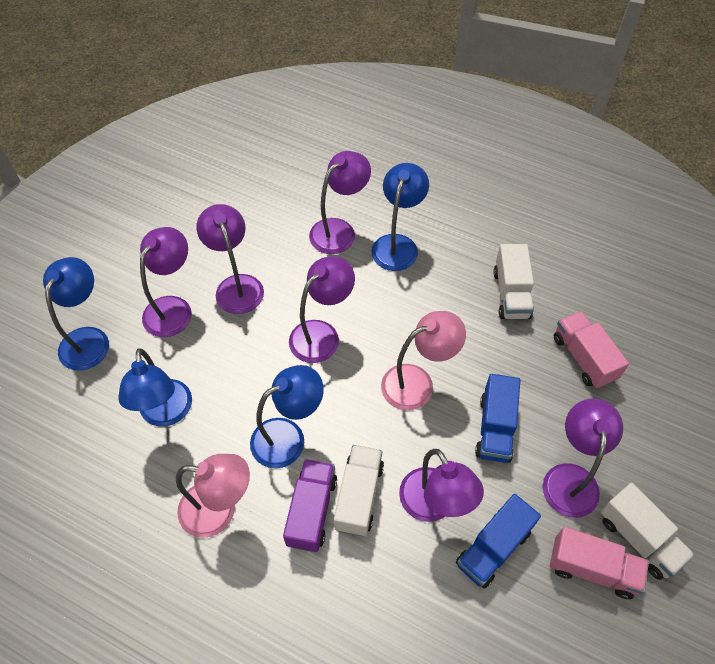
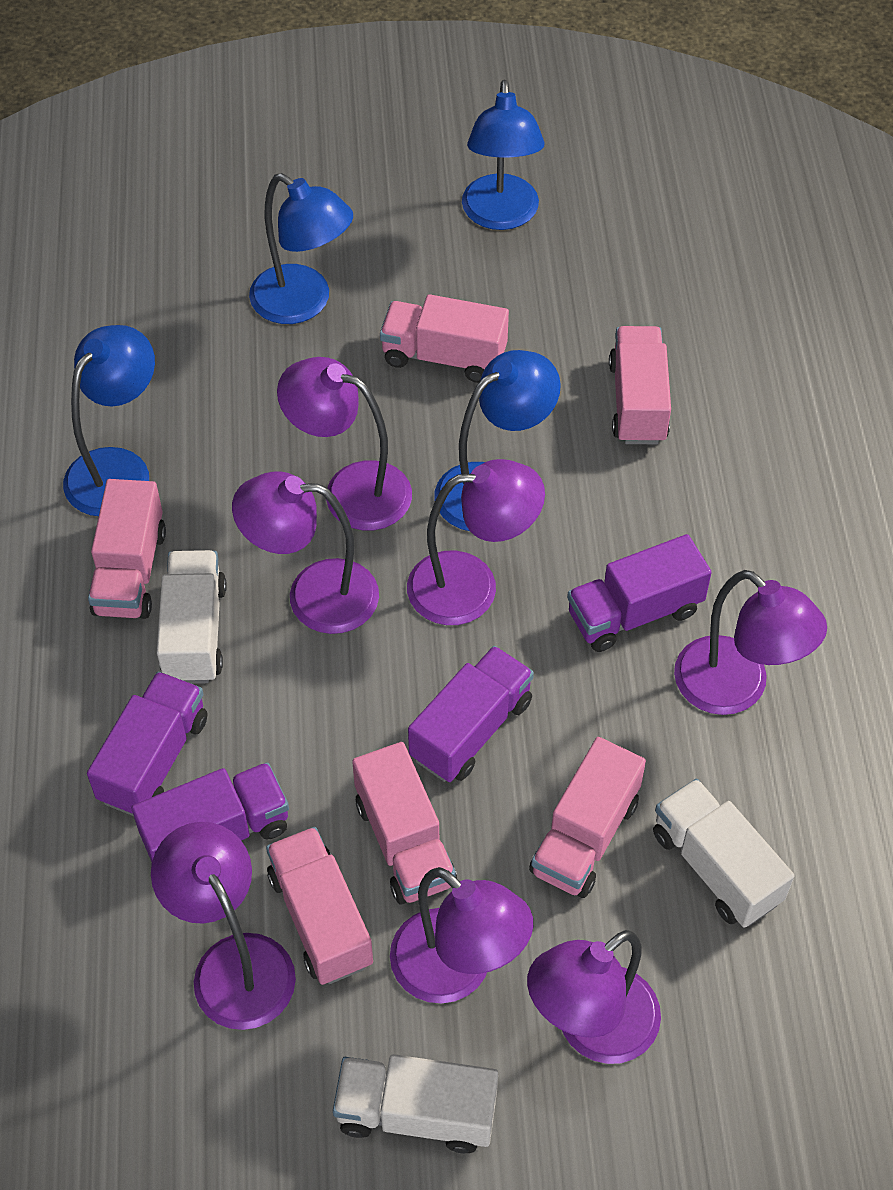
blue truck: [456,494,541,589] [475,374,520,463] = 2 -> none = 0
pink lamp: [176,454,250,538] [381,311,466,410] = 2 -> none = 0
pink truck: [550,527,649,599] [554,311,629,389] = 2 -> [88,479,166,619] [266,827,373,985] [352,742,457,904] [380,294,509,383] [529,737,646,898] [609,326,671,444] = 6
purple lamp: [140,227,192,337] [196,204,264,314] [289,256,355,363] [309,151,371,254] [399,449,484,522] [543,399,623,518] = 6 -> [151,822,296,1030] [232,472,379,634] [277,357,412,530] [390,867,533,1004] [407,459,545,625] [527,930,661,1064] [674,570,827,715] = 7
purple truck: [283,459,337,552] = 1 -> [87,672,207,816] [132,762,289,862] [408,646,534,782] [567,534,712,652] = 4

